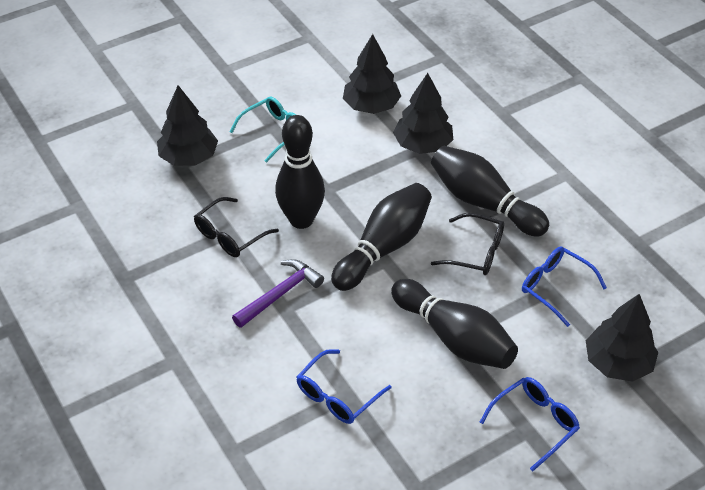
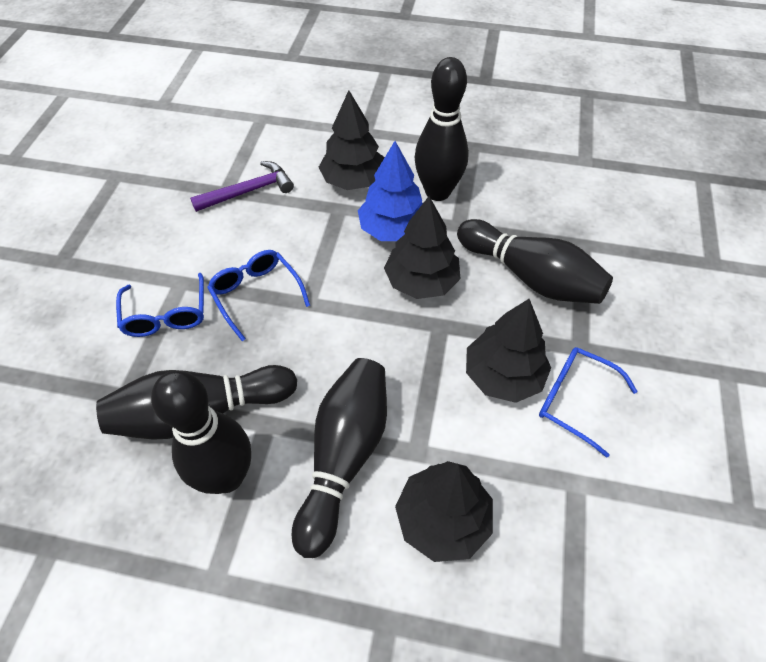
black bowling pin: [275,115,325,229] [331,183,432,291] [391,279,518,369] [431,146,549,237] = 4 -> [96,365,297,440] [151,371,251,494] [292,358,387,558] [414,57,469,201] [457,219,613,304] = 5
black glasses: [194,197,279,257] [431,213,504,275] = 2 -> none = 0
blue tree: none = 0 -> [358,141,423,241] = 1
turquoise glasses: [230,96,296,163] = 1 -> none = 0

